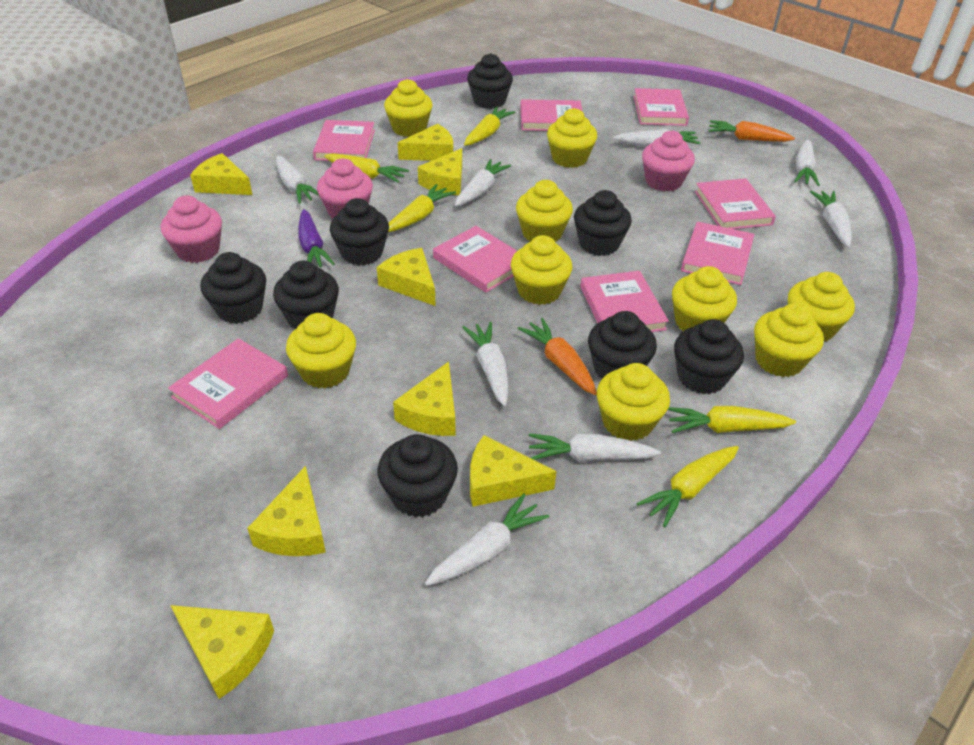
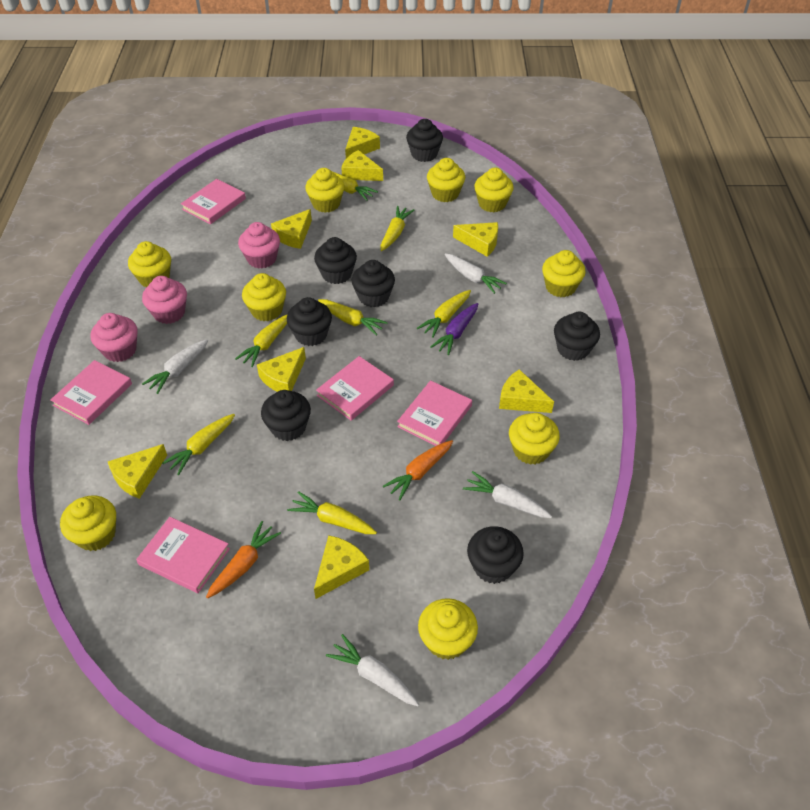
black cupcake: [200,252,266,324] [273,261,339,329] [330,198,389,265] [378,434,458,518] [467,53,513,109] [574,190,632,256] [588,311,657,379] [674,319,744,394] = 8 -> [261,390,311,441] [287,297,332,346] [314,237,357,284] [352,260,395,307] [406,119,443,162] [467,526,524,584] [554,312,600,361] = 7
pink book: [168,338,288,429] [313,120,375,161] [433,226,517,293] [520,99,583,131] [580,271,669,332] [634,88,689,126] [681,222,754,285] [695,178,776,229] = 8 -> [50,360,132,425] [136,517,230,593] [181,179,246,224] [316,356,394,421] [397,380,472,446] = 5
white carrot: [276,156,319,204] [425,494,549,586] [455,159,511,206] [462,322,508,406] [528,433,661,462] [613,129,700,147] [794,139,820,186] [810,191,852,247] = 8 -> [142,339,208,394] [326,634,419,706] [445,253,507,294] [463,471,552,518] = 4
yellow carrot: [325,153,409,183] [388,184,456,232] [464,106,515,146] [636,446,739,527] [668,406,796,433] = 5 -> [162,414,235,475] [235,315,287,367] [287,491,377,534] [318,299,388,336] [331,171,378,201] [380,206,414,251] [417,290,471,338] = 7

